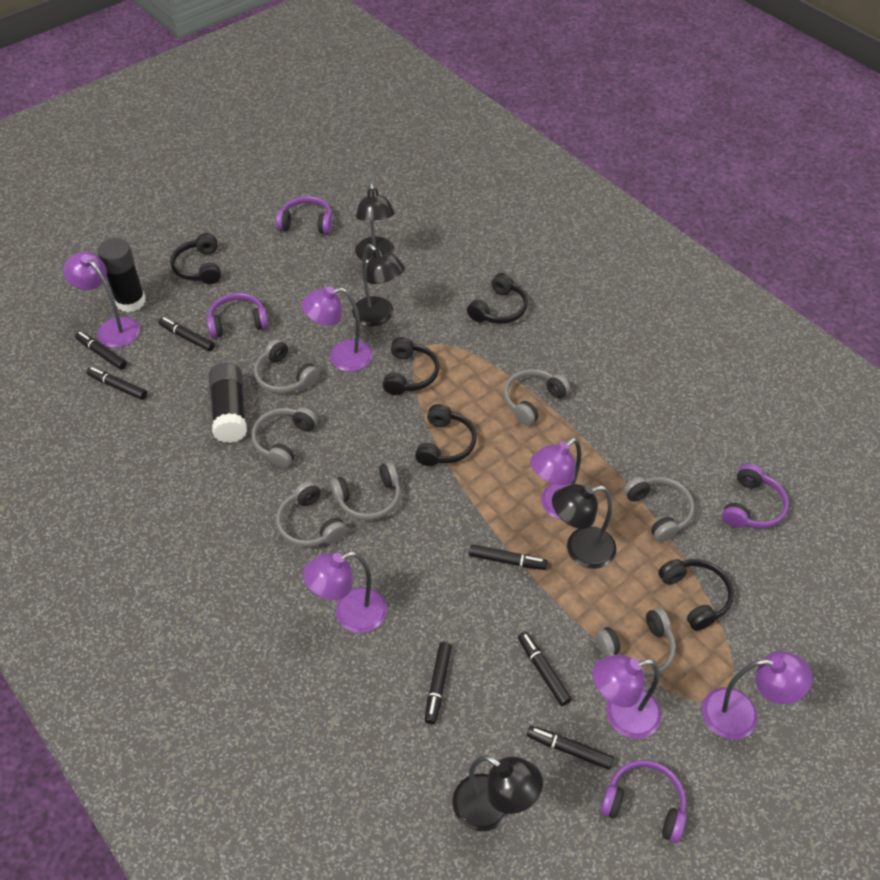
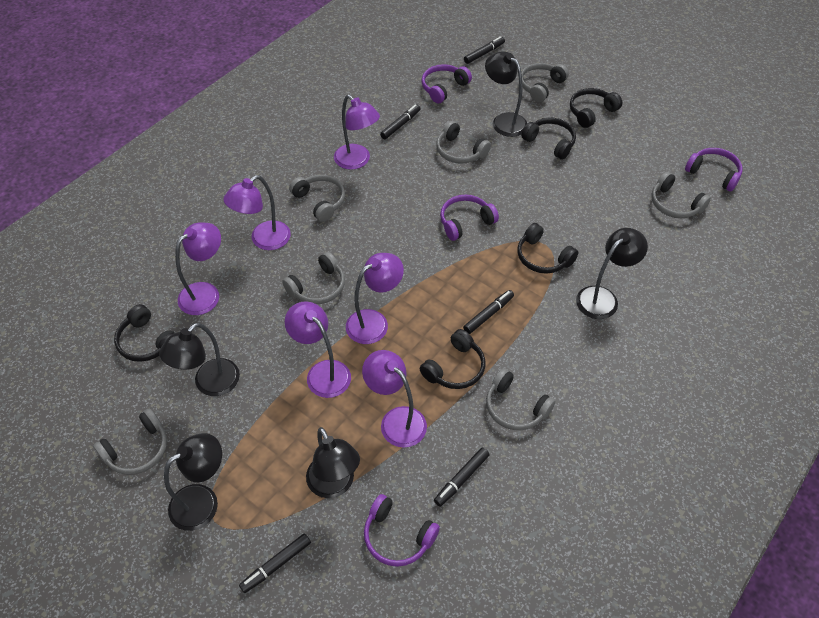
black glue stick: [97,238,146,312] [208,363,247,443] = 2 -> none = 0
black lamp: [352,244,405,326] [355,183,395,263] [452,755,543,832] [552,484,616,569] = 4 -> [159,323,240,396] [164,433,222,531] [306,427,360,498] [485,51,527,137] [576,228,648,319] = 5
black marker: [75,331,127,370] [87,367,147,400] [159,317,215,352] [425,642,452,724] [469,544,548,570] [518,632,572,706] [527,726,614,770] = 7 -> [239,533,311,593] [380,104,421,139] [434,448,490,507] [463,290,514,334] [464,36,505,64] = 5

